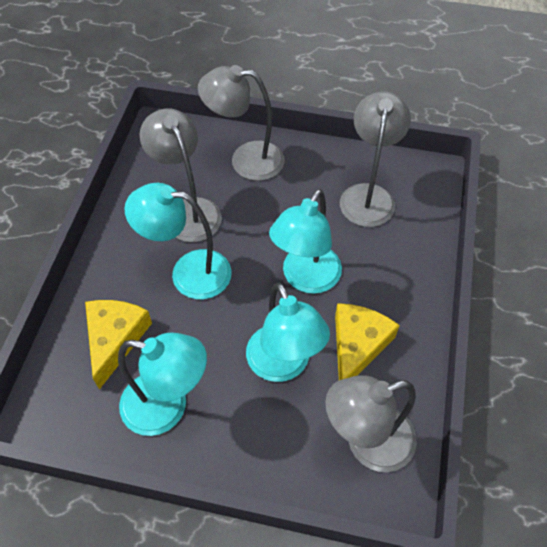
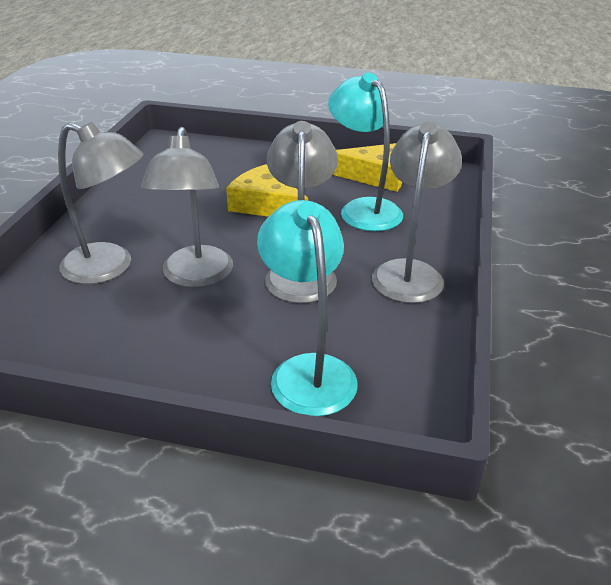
turquoise lamp: [118,333,207,436] [124,183,232,299] [246,282,330,382] [269,189,342,294] = 4 -> [257,200,358,417] [328,73,403,231] = 2

